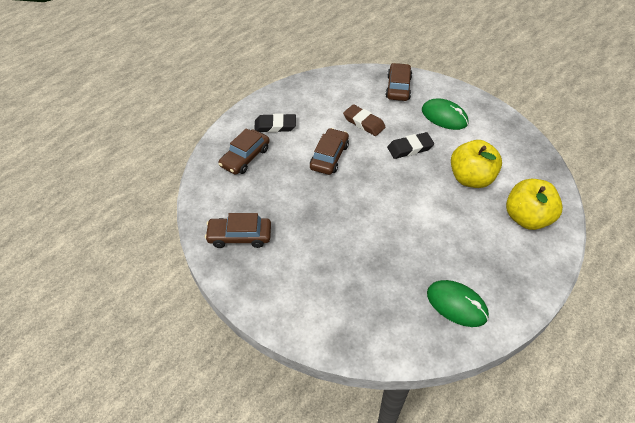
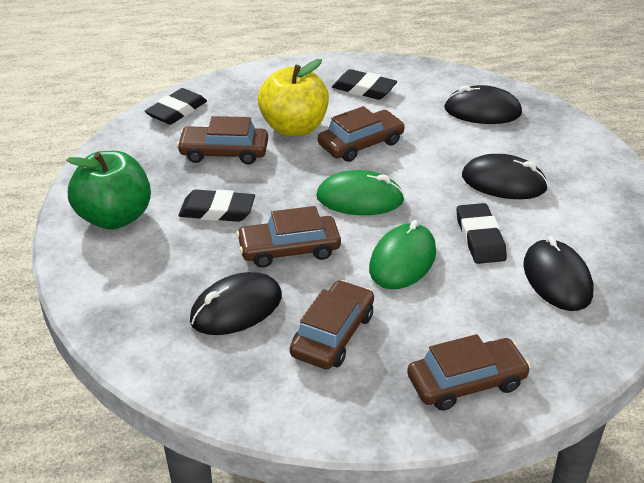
black eraser: [254,113,296,133] [387,132,434,159] = 2 -> [145,88,207,125] [179,190,255,222] [332,69,397,100] [457,203,507,264] = 4
black mouse: none = 0 -> [190,272,282,335] [444,85,522,124] [462,154,548,199] [523,236,593,311] = 4
brown car: [205,213,271,248] [219,128,270,175] [310,128,349,175] [385,63,412,101] = 4 -> [177,116,268,164] [236,206,341,268] [290,280,374,369] [318,106,405,162] [407,334,531,411] = 5
brown eraser: [343,104,386,136] = 1 -> none = 0
green apple: none = 0 -> [67,151,151,230] = 1
yellow apple: [451,140,502,188] [506,179,563,230] = 2 -> [258,59,329,136] = 1

